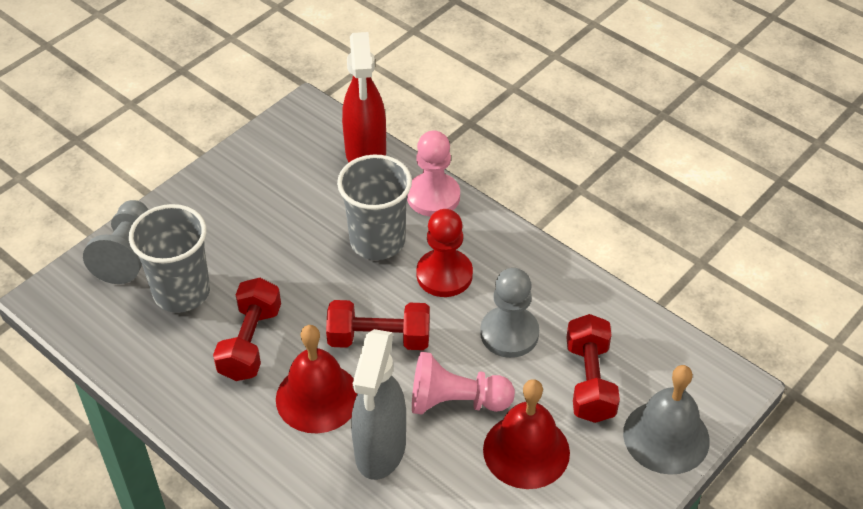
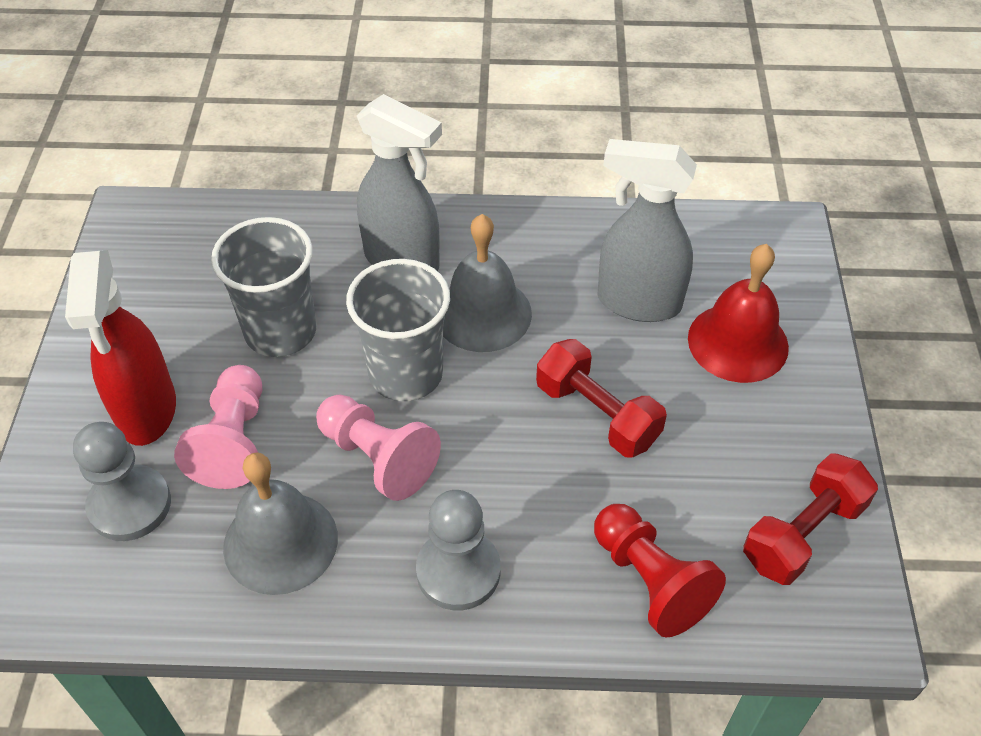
grey bell: [623,365,710,475] = 1 -> [223,452,338,595] [443,214,532,352] = 2
grey spray bottle: [351,329,406,480] = 1 -> [357,94,442,271] [597,139,697,322] = 2
red bell: [276,325,357,433] [483,379,570,489] = 2 -> [688,244,789,383] = 1
red dumbbell: [213,278,281,381] [326,300,430,350] [566,314,620,423] = 3 -> [536,339,667,457] [743,453,878,585] = 2

